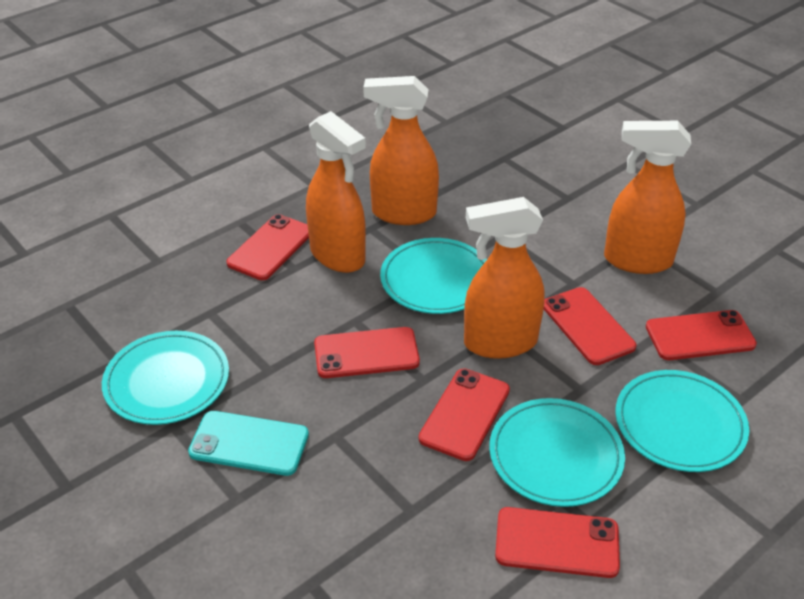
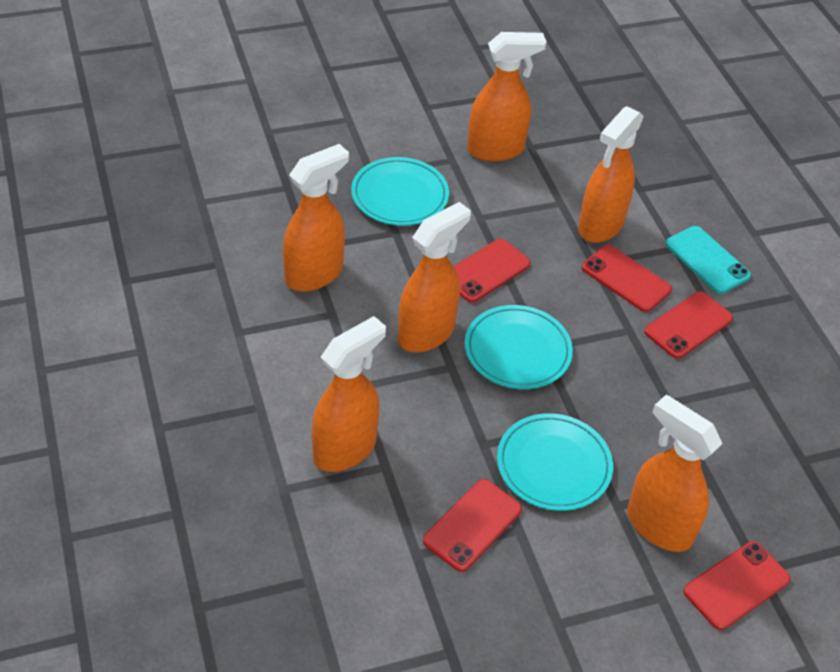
orange spray bottle: [306,111,366,273] [363,76,439,225] [464,197,545,359] [604,121,691,274] = 4 -> [283,144,349,292] [312,316,386,472] [398,202,471,353] [467,32,547,162] [578,106,644,243] [627,395,722,552] = 6
red phone: [226,214,309,280] [314,327,420,378] [419,368,510,461] [495,507,620,578] [544,287,636,365] [646,310,757,360] = 6 -> [423,479,522,572] [453,239,531,303] [582,245,672,312] [644,291,733,359] [684,541,791,630] = 5
turquoise plate: [102,331,229,425] [380,238,487,314] [489,398,625,507] [615,370,749,472] = 4 -> [351,157,449,226] [465,305,573,389] [497,413,613,511] = 3

